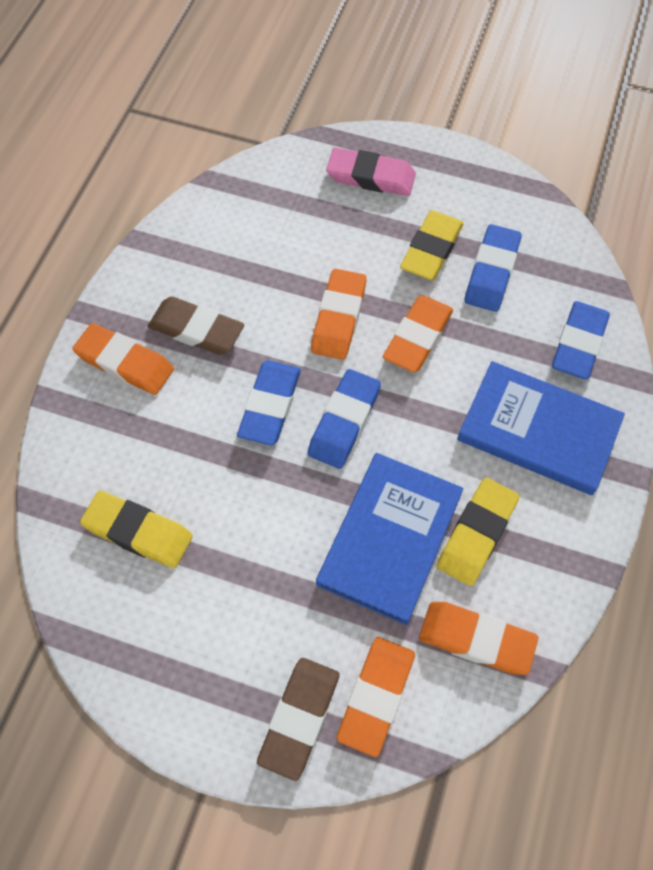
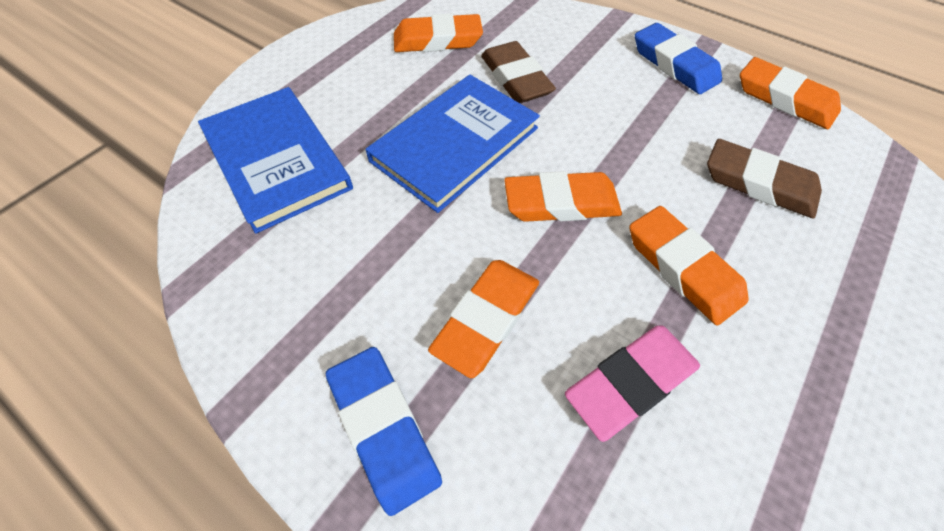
blue eraser: [237,361,301,445] [308,369,381,469] [465,224,522,312] [552,301,610,380] = 4 -> [326,347,442,516] [635,23,722,94] = 2
yellow eraser: [80,490,193,568] [400,210,463,280] [437,478,519,586] = 3 -> none = 0

